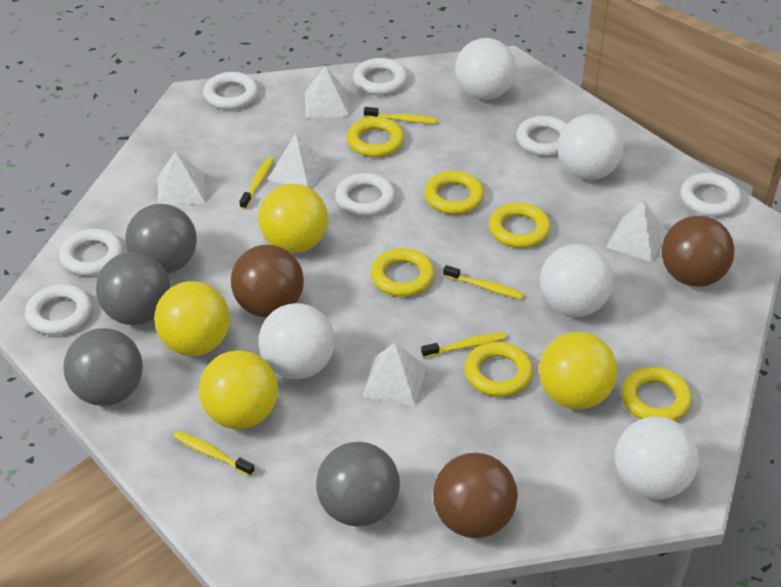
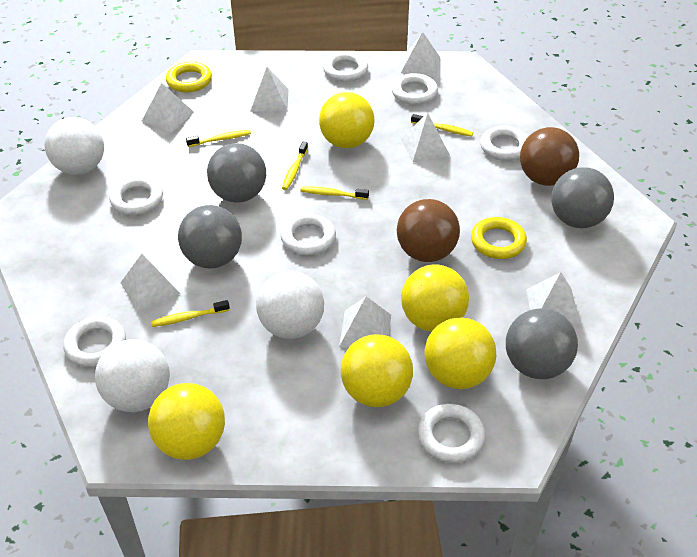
brown ball: [231,245,304,317] [433,453,518,538] [662,216,735,287] = 3 -> [397,199,460,262] [520,127,579,186] = 2
white ball: [258,303,334,379] [455,38,516,100] [540,244,613,317] [558,114,624,180] [615,417,699,500] = 5 -> [44,117,104,175] [95,339,170,412] [256,271,324,339] = 3
white pyramid: [158,151,205,206] [267,133,329,188] [305,66,350,119] [363,343,427,406] [606,201,667,262] = 5 -> [120,254,180,311] [142,83,194,132] [250,67,289,112] [339,296,391,348] [401,32,440,77] [401,113,450,162] [526,272,580,324] = 7
yellow ball: [154,281,230,356] [199,350,278,429] [259,184,328,253] [539,332,617,409] = 4 -> [148,383,225,460] [319,92,374,148] [341,334,413,407] [401,264,469,332] [424,318,496,389] = 5
yellow ring: [347,117,404,157] [371,248,435,297] [424,171,484,215] [465,342,533,397] [489,202,550,248] [621,367,692,421] = 6 -> [166,62,212,92] [471,217,527,259] = 2

